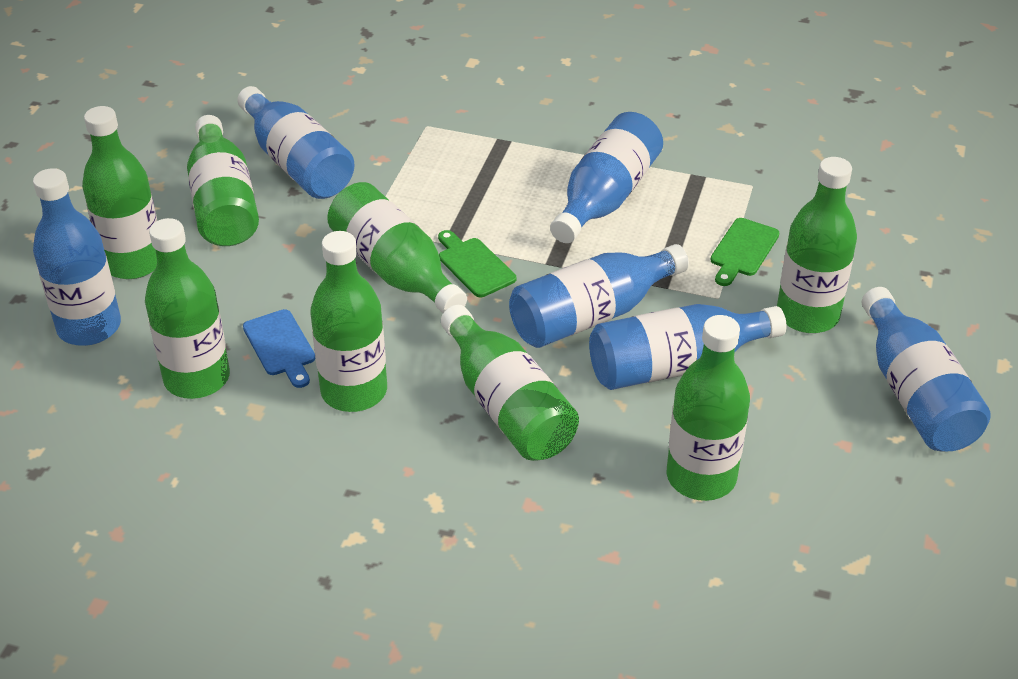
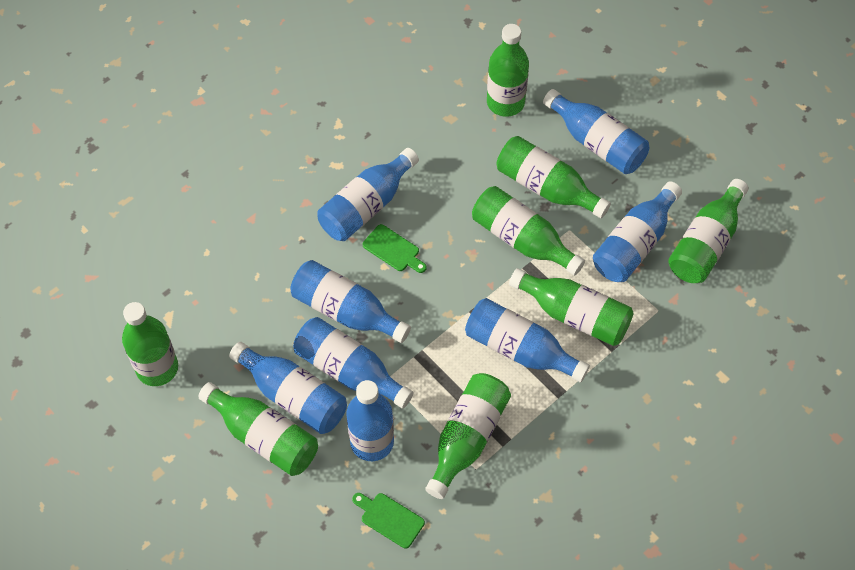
blue bottle: [33,168,121,346] [237,86,355,199] [509,244,689,348] [550,112,663,243] [589,304,787,390] [861,287,991,451] = 6 -> [229,342,347,434] [290,260,411,343] [293,317,414,409] [318,148,419,241] [346,380,394,461] [465,298,590,382] [543,89,649,174] [593,182,682,282] = 8
blue cutting board: [243,309,315,388] = 1 -> none = 0

